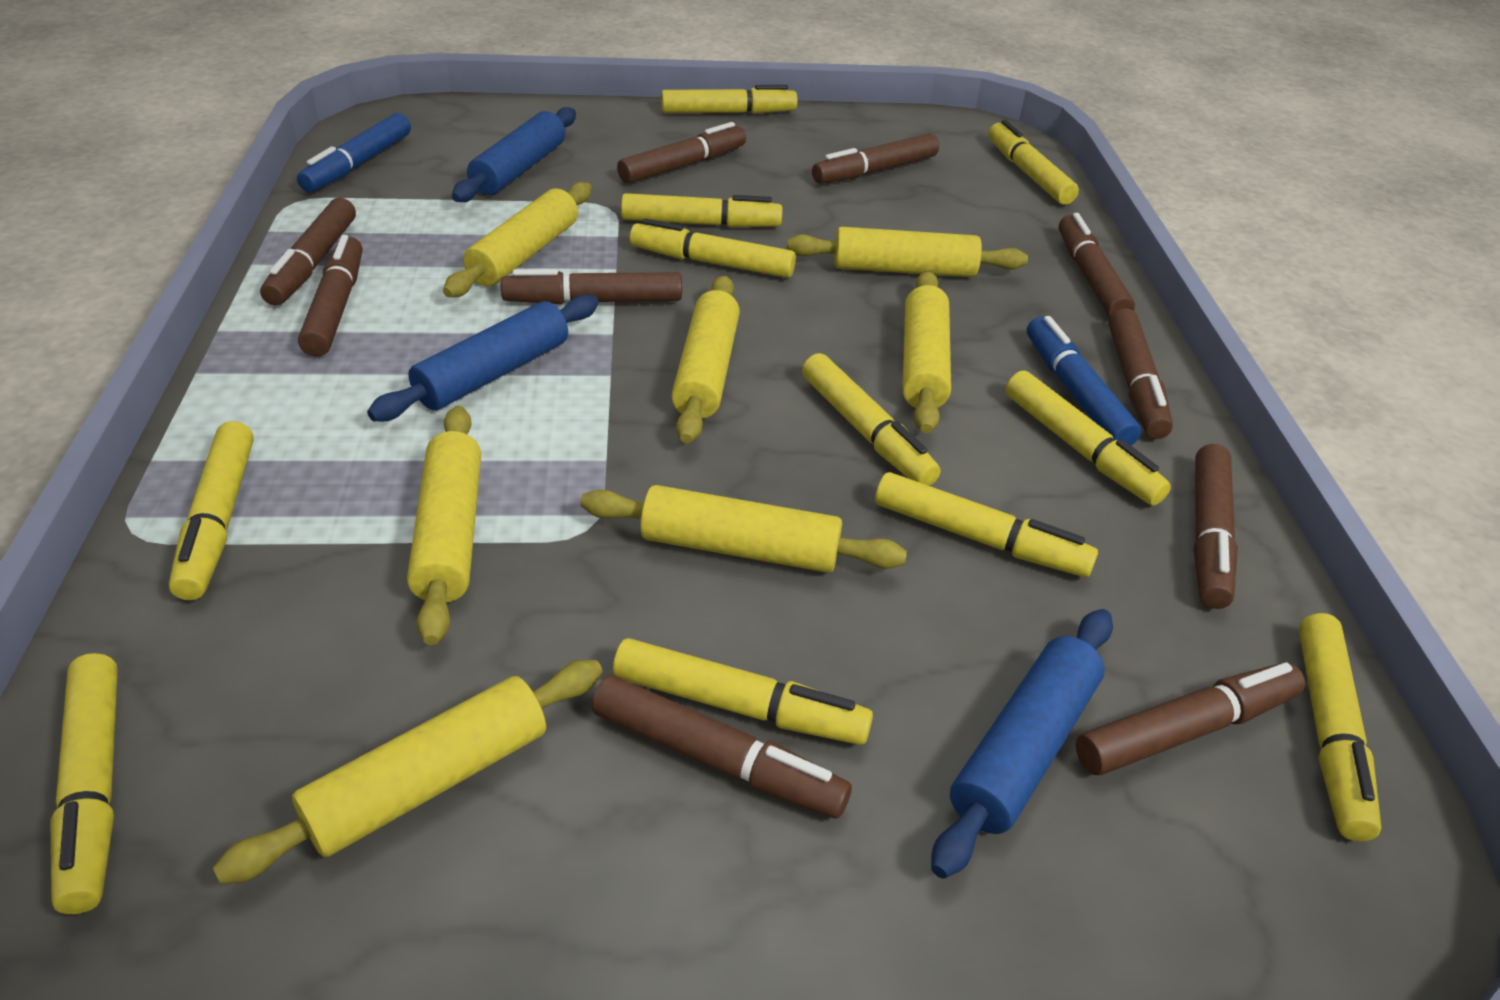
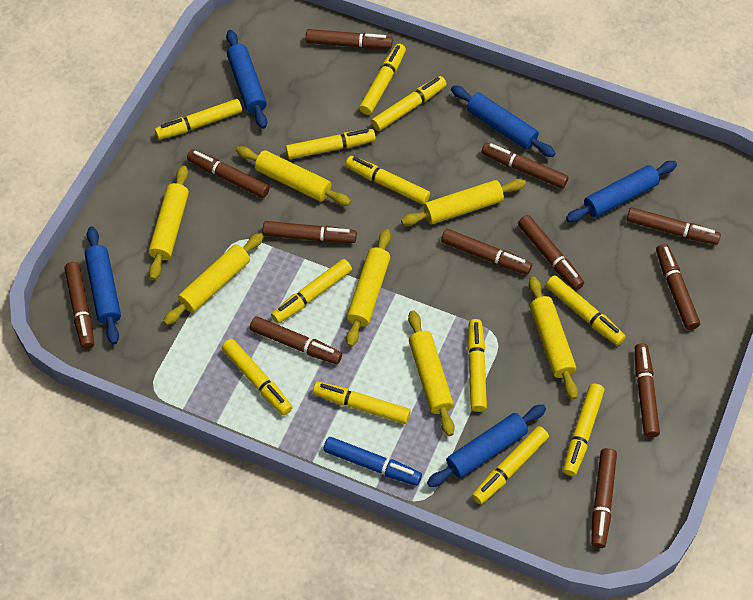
blue marker: [297,113,411,192] [1027,316,1141,445] = 2 -> [323,437,422,486] = 1
blue rolling pin: [367,295,599,421] [452,107,576,202] [931,609,1113,879] = 3 -> [85,227,121,344] [226,30,267,129] [427,404,546,487] [451,85,556,157] [566,161,677,222] = 5
brown marker: [260,198,356,306] [298,235,362,357] [501,269,682,304] [592,675,852,818] [617,122,746,184] [812,133,939,184] [1058,213,1135,317] [1076,662,1305,775] [1108,308,1173,439] [1193,444,1238,609] = 10 -> [65,262,94,349] [187,149,270,198] [250,316,342,364] [263,221,357,243] [306,29,393,49] [441,229,532,275] [482,143,569,189] [518,215,584,290] [591,448,617,548] [627,207,721,245] [635,343,660,438] [656,244,700,330] = 12
yellow marker: [50,653,118,914] [169,421,254,600] [613,638,873,745] [621,193,783,227] [630,219,796,278] [661,85,798,114] [802,353,940,486] [875,472,1098,577] [988,120,1079,205] [1006,370,1171,505] [1299,613,1381,842] = 11 -> [155,99,242,140] [222,339,293,415] [271,259,352,324] [286,129,376,159] [313,382,411,424] [346,156,430,205] [359,44,406,115] [371,76,447,131] [468,319,487,412] [472,426,549,504] [546,275,626,345] [563,383,604,476] = 12

